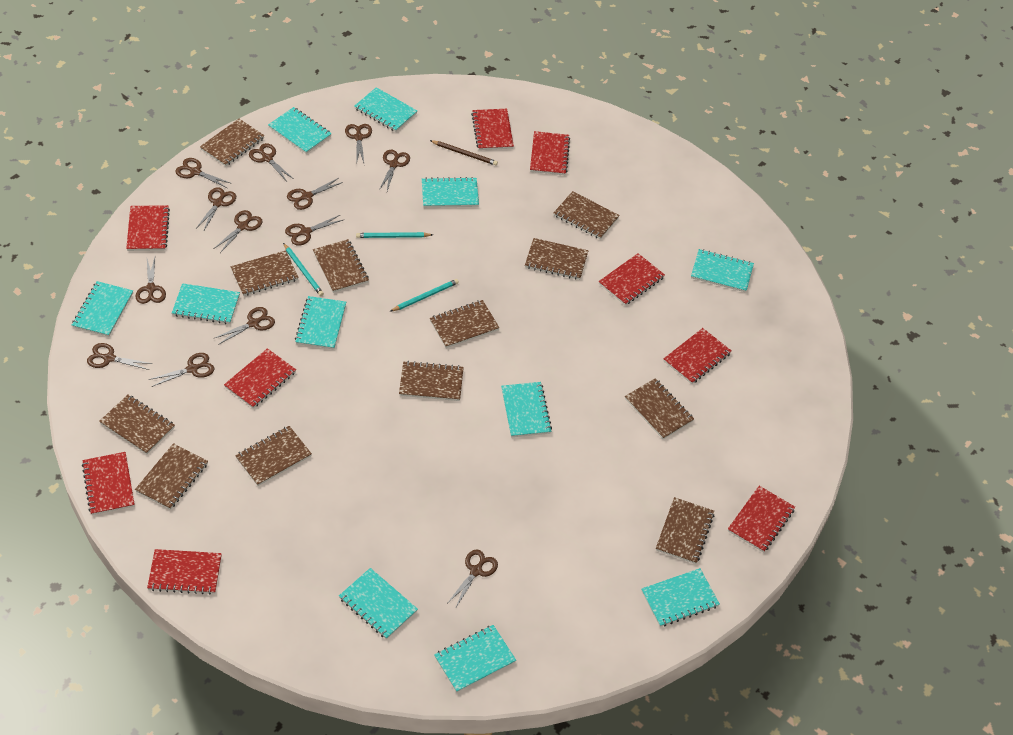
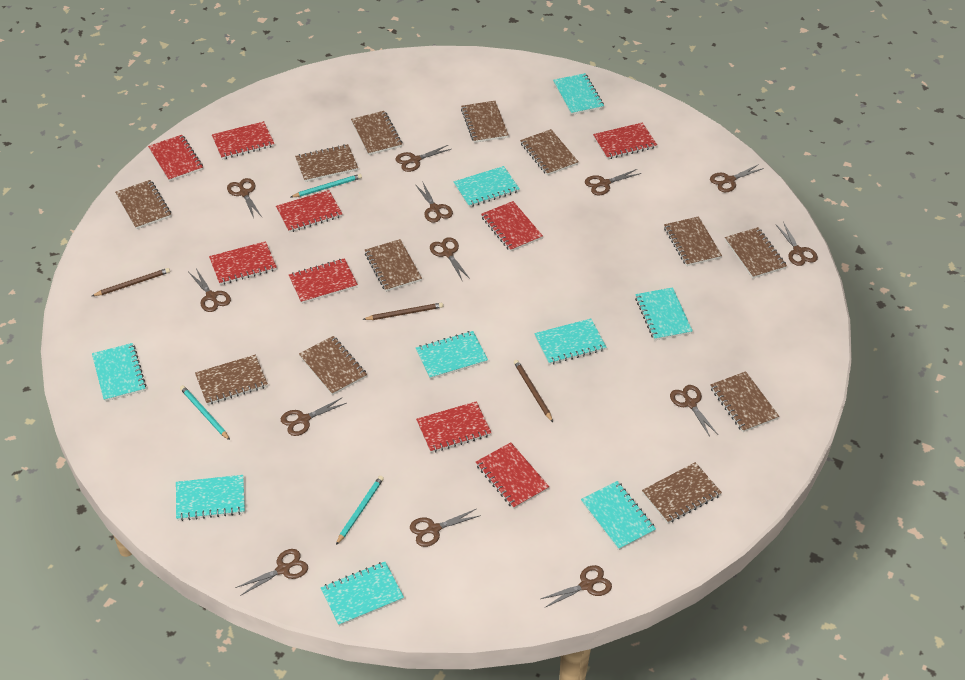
brown pencil: [430,140,498,165] = 1 -> [92,268,170,296] [363,303,443,320] [514,360,553,422] = 3
turquoise notebook: [72,281,133,337] [172,283,240,324] [268,107,332,154] [295,296,346,349] [339,568,418,639] [354,87,417,132] [422,177,479,208] [434,625,516,692] [501,382,552,437] [641,568,720,627] [691,249,754,292] = 11 -> [92,343,146,401] [176,475,245,521] [321,562,404,626] [416,331,488,379] [454,166,520,207] [534,319,606,365] [553,73,604,115] [581,481,656,550] [635,287,693,341] = 9

